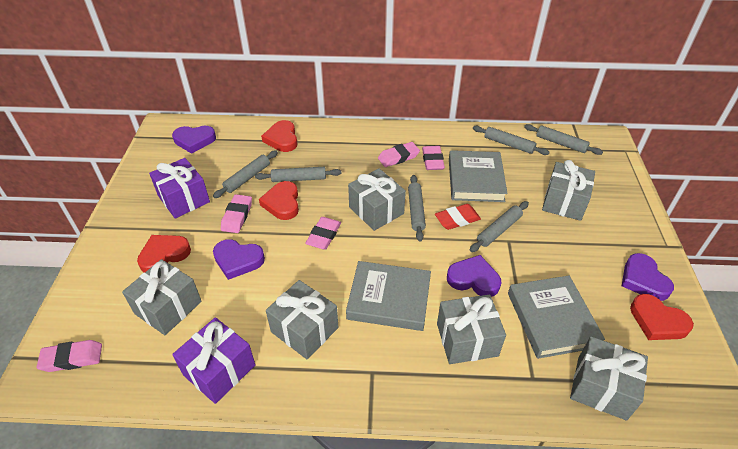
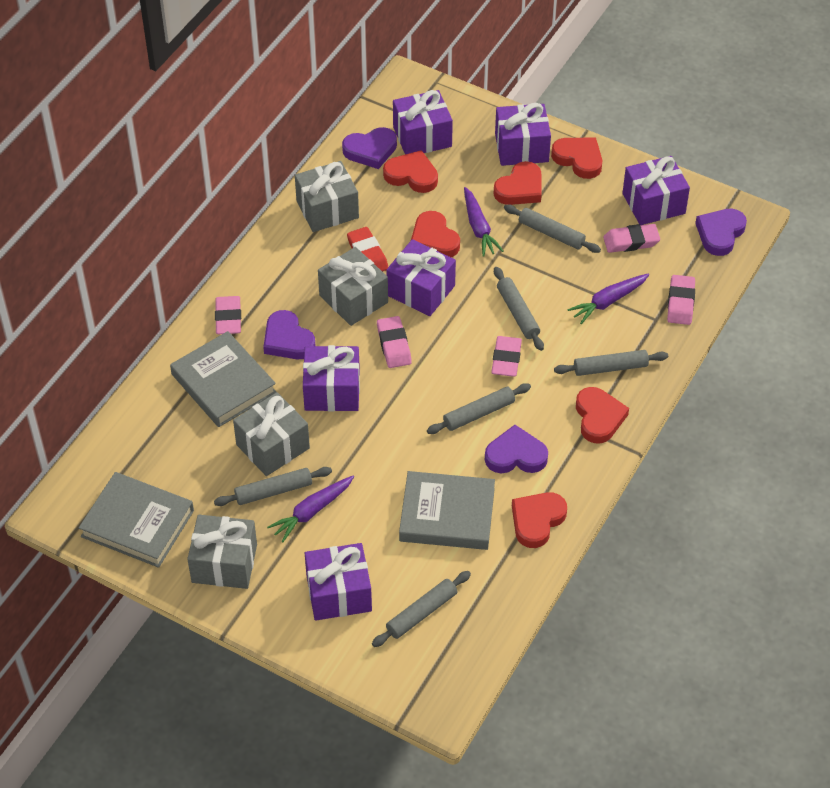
grey gift: [122,259,202,335] [266,280,338,359] [348,168,406,231] [437,295,506,364] [542,160,595,221] [570,336,648,421] = 6 -> [187,515,257,589] [233,392,310,476] [295,161,359,232] [318,247,388,326] = 4
purple carrot: none = 0 -> [267,476,354,542] [464,187,504,257] [567,273,649,324] = 3
purple gift: [149,158,210,219] [172,317,256,404] = 2 -> [303,345,360,411] [305,543,372,621] [386,239,456,316] [393,90,453,154] [495,103,551,166] [623,156,690,225] = 6
red heart: [137,235,191,272] [259,181,299,220] [261,120,297,152] [630,294,694,340] = 4 -> [383,150,438,193] [411,211,460,257] [493,161,542,205] [512,492,567,548] [551,138,602,179] [576,387,629,444] = 6

